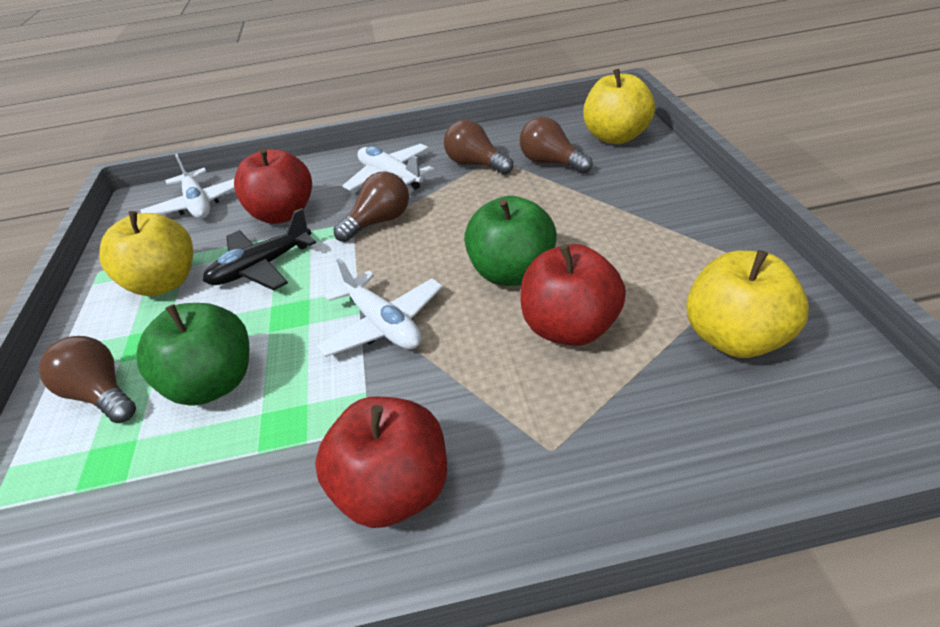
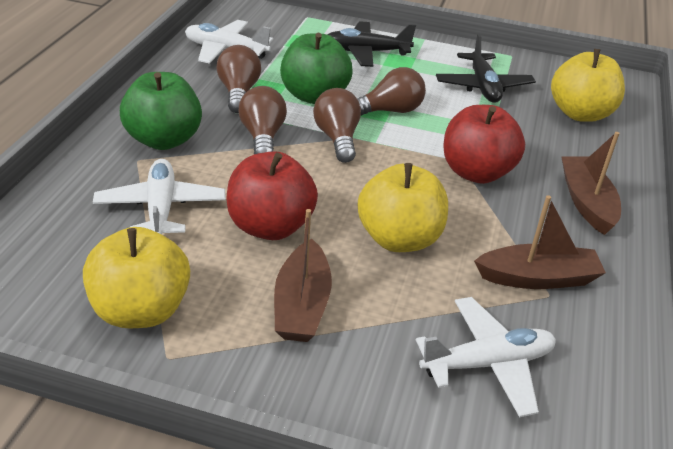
black plane: [203,208,316,290] = 1 -> [328,21,416,67] [436,33,536,103] = 2
brown boat: none = 0 -> [274,209,332,342] [474,195,606,289] [562,132,621,235] = 3
red apple: [234,148,312,224] [315,396,447,528] [521,244,626,346] = 3 -> [226,151,318,240] [443,105,525,184] = 2

